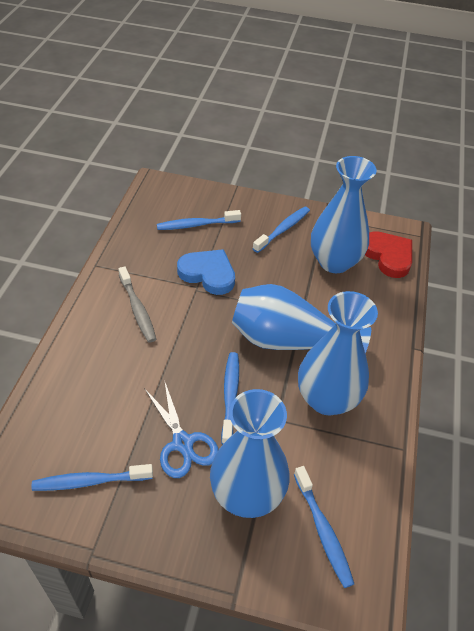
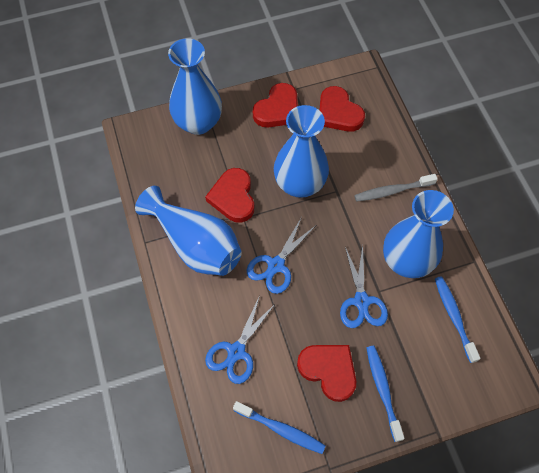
blue heart: [177,249,235,295] = 1 -> none = 0
blue scissors: [144,380,219,478] = 1 -> [205,295,276,384] [247,217,315,294] [340,245,388,328] = 3
blue toothbrush: [32,464,153,491] [157,210,241,230] [221,352,239,444] [252,207,310,253] [294,466,354,588] = 5 -> [233,401,326,454] [366,346,405,442] [435,276,481,363] = 3
red heart: [365,231,412,278] = 1 -> [205,168,255,223] [253,83,298,127] [297,345,356,402] [319,86,365,132] = 4

